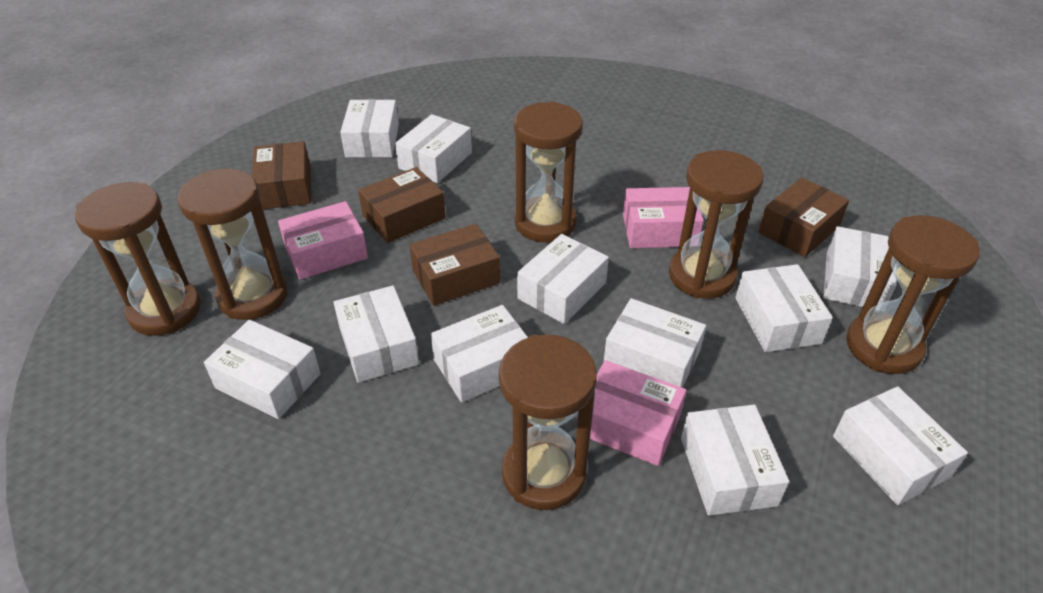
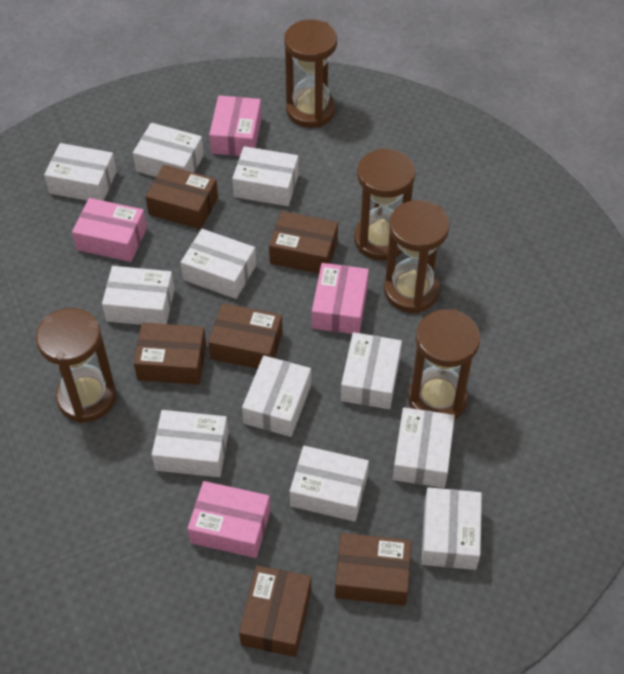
brown box: [252,141,311,209] [358,167,446,243] [409,224,500,306] [758,178,849,257] = 4 -> [134,323,206,385] [145,165,218,229] [208,303,283,369] [239,565,311,657] [269,211,338,274] [335,533,412,606] = 6
brown hourglass: [75,182,201,336] [177,169,288,320] [499,335,597,510] [514,101,583,242] [669,150,763,299] [846,215,980,374] = 6 -> [36,308,116,423] [284,20,337,128] [354,148,415,260] [384,200,450,313] [408,309,480,420] = 5
pink box: [278,201,368,280] [590,360,686,466] [623,187,704,248] = 3 -> [72,198,147,262] [188,481,270,558] [209,95,262,156] [312,263,369,334] = 4

